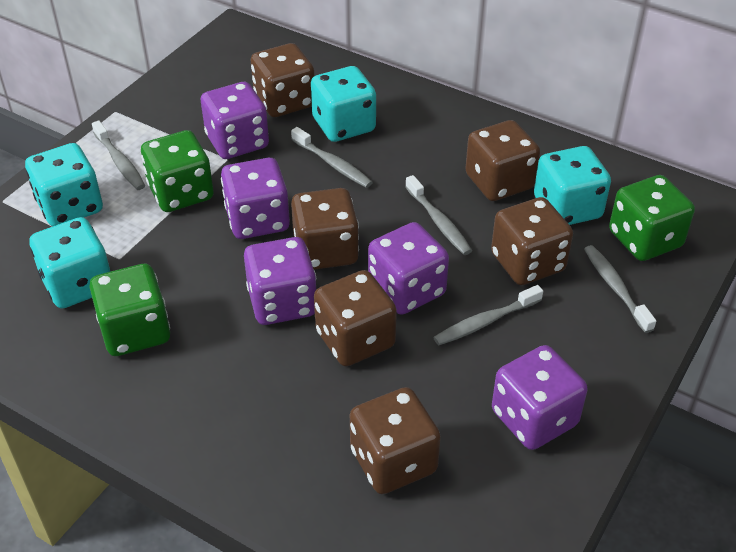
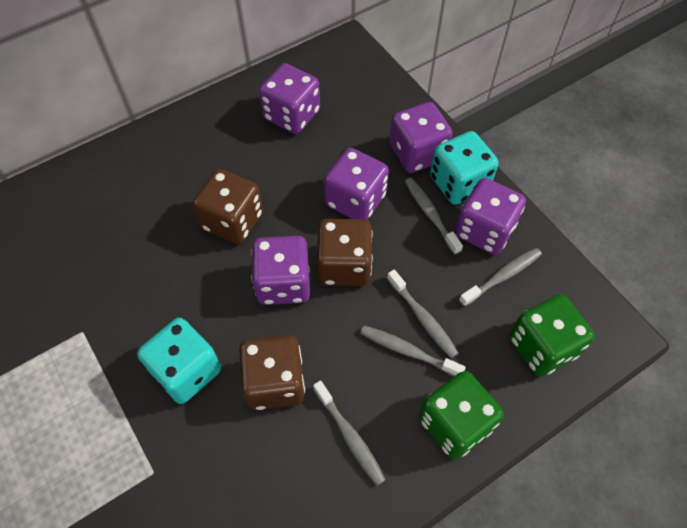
brown dice: [251,43,314,117] [291,188,359,270] [314,270,397,366] [350,387,441,494] [465,120,540,201] [491,197,573,285] = 6 -> [193,169,263,244] [239,335,305,410] [316,219,373,286] = 3
green dice: [89,264,170,356] [141,130,214,212] [609,175,695,261] = 3 -> [419,371,504,460] [509,294,595,377] = 2
turquoise dice: [25,143,103,227] [29,217,111,308] [311,66,376,142] [534,146,611,225] = 4 -> [137,318,221,404] [430,131,499,205] = 2

